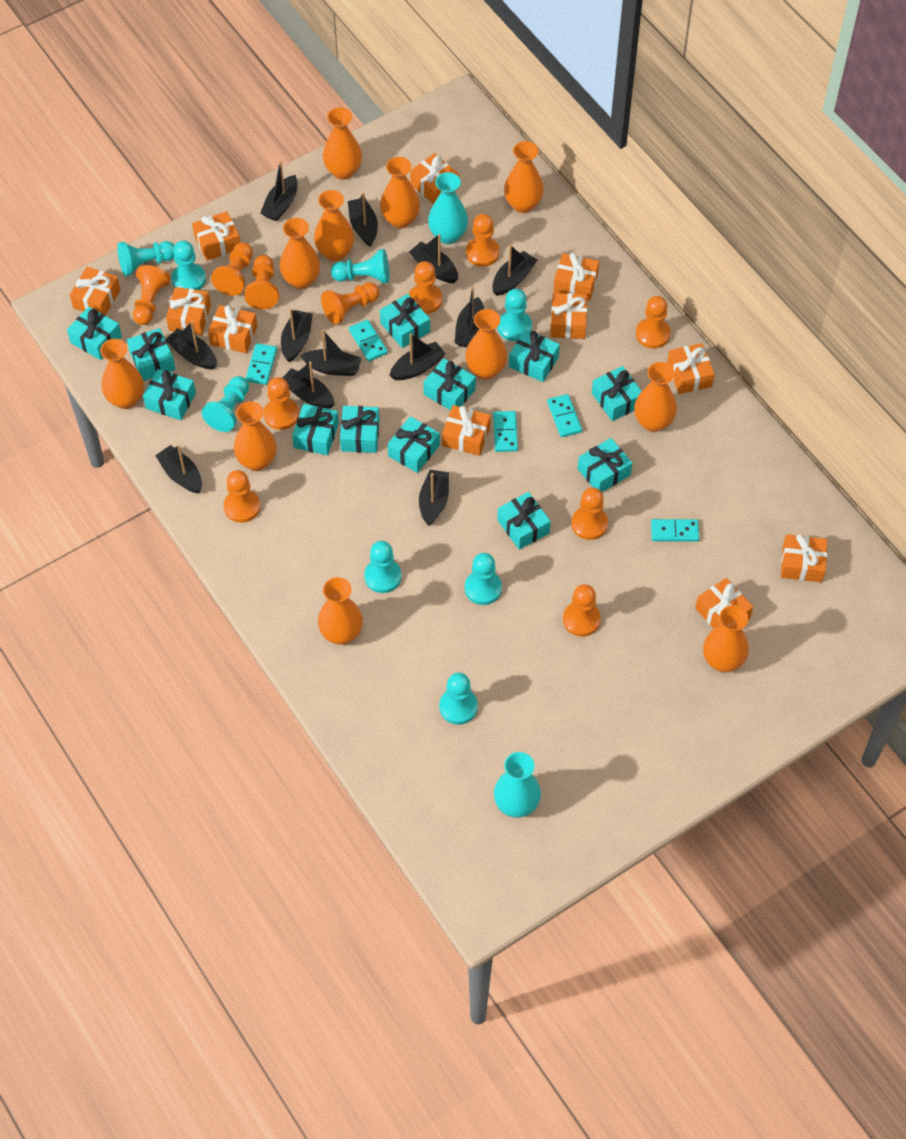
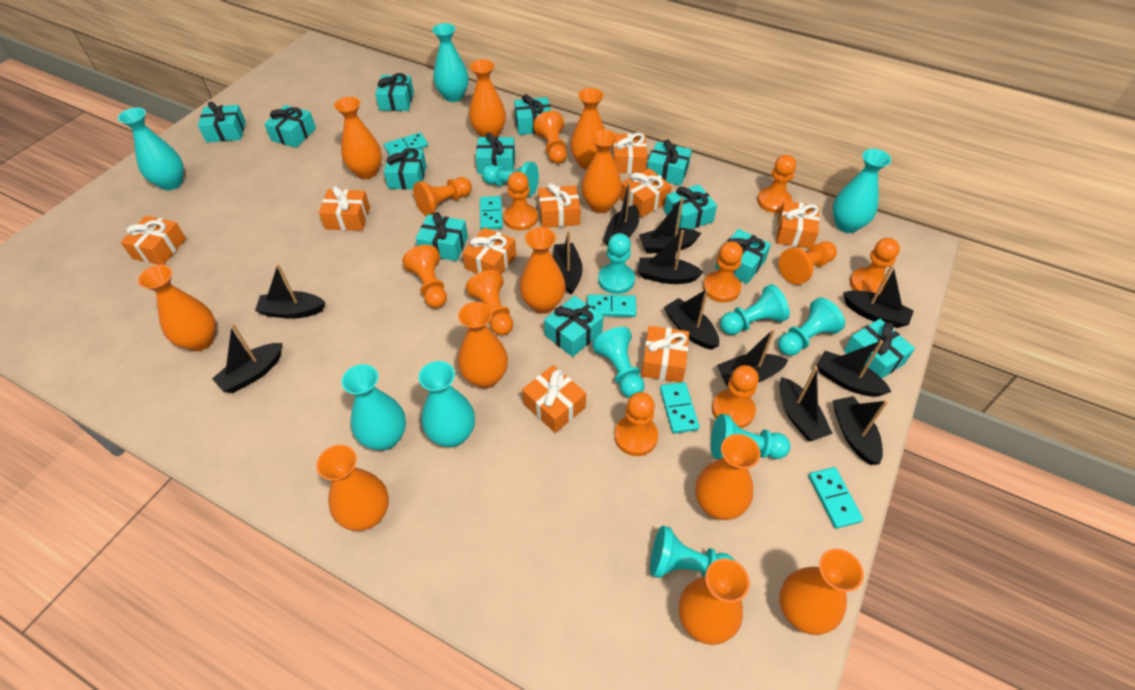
orange gift: [70,267,120,315] [166,287,211,335] [192,211,240,261] [208,305,257,353] [410,153,459,204] [442,405,491,456] [550,293,587,339] [553,253,599,301] [667,343,715,394] [695,578,753,629] [781,534,827,582] = 11 -> [121,216,186,265] [319,186,370,231] [463,227,516,275] [522,365,586,433] [538,183,581,228] [613,133,647,174] [620,168,672,217] [641,326,689,382] [776,201,820,249] = 9
turquoise pawn: [117,241,175,276] [171,240,206,290] [202,376,249,432] [331,249,389,284] [364,541,402,593] [439,673,478,725] [465,553,502,605] [498,289,532,341] = 8 -> [482,161,539,196] [592,327,644,398] [598,233,635,294] [650,525,735,578] [711,414,790,459] [720,284,790,335] [778,297,845,356] = 7
turquoise vase: [428,172,468,244] [494,752,541,818] = 2 -> [118,107,184,190] [342,364,406,450] [419,361,475,447] [432,23,469,102] [832,149,891,233] = 5

